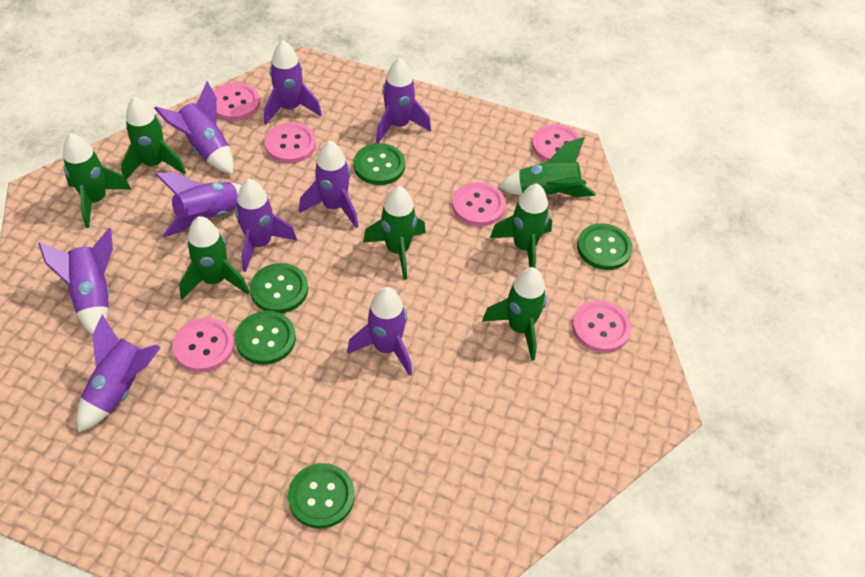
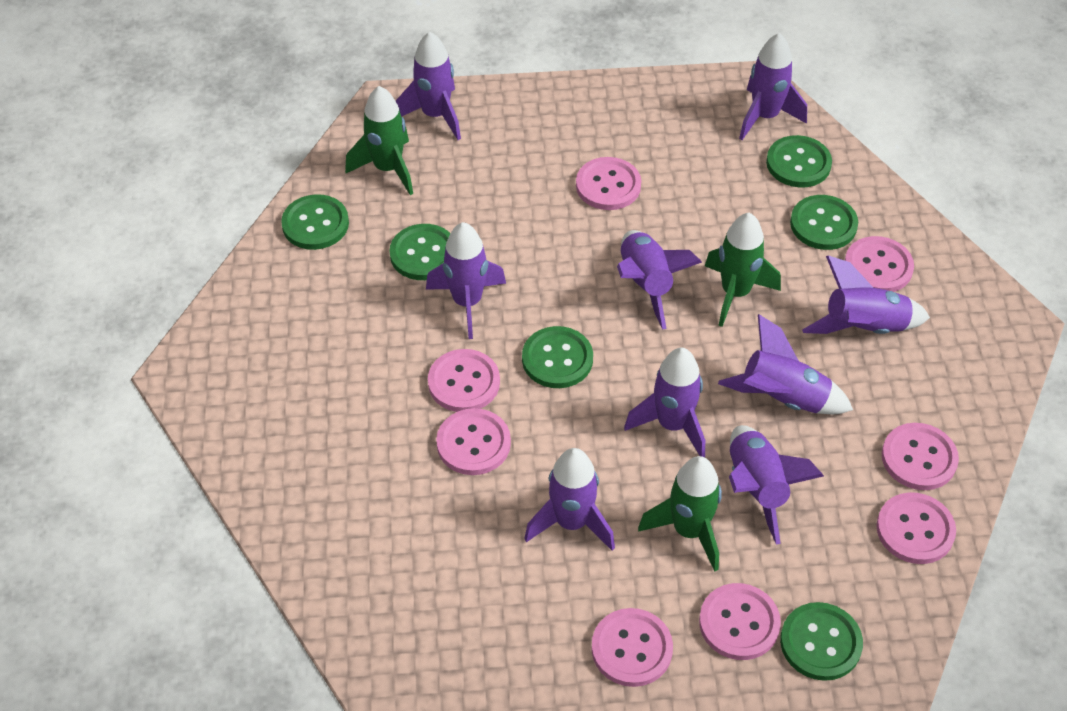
green button: [235,311,296,365] [250,263,308,313] [288,463,355,529] [354,143,405,185] [577,223,632,270] = 5 -> [281,194,349,250] [390,224,451,280] [522,326,593,388] [766,135,832,188] [780,602,863,681] [790,195,858,250] = 6
green rocket: [63,133,132,228] [121,96,186,179] [179,216,249,299] [363,186,426,280] [482,267,547,361] [490,184,552,268] [499,137,595,197] = 7 -> [345,86,413,195] [638,456,722,572] [705,213,781,327] = 3
pink button: [172,318,234,372] [213,82,260,121] [265,122,316,163] [452,182,505,226] [532,124,582,162] [572,301,631,353] = 6 -> [428,349,500,412] [436,408,511,475] [576,157,641,210] [591,608,673,687] [699,583,781,660] [845,236,914,292] [876,492,956,564] [882,423,959,490] = 8

